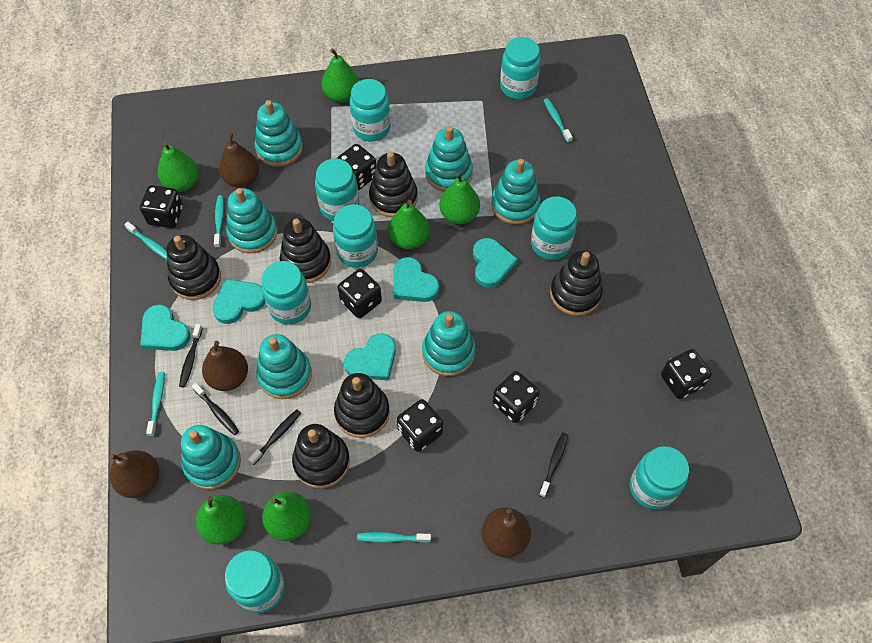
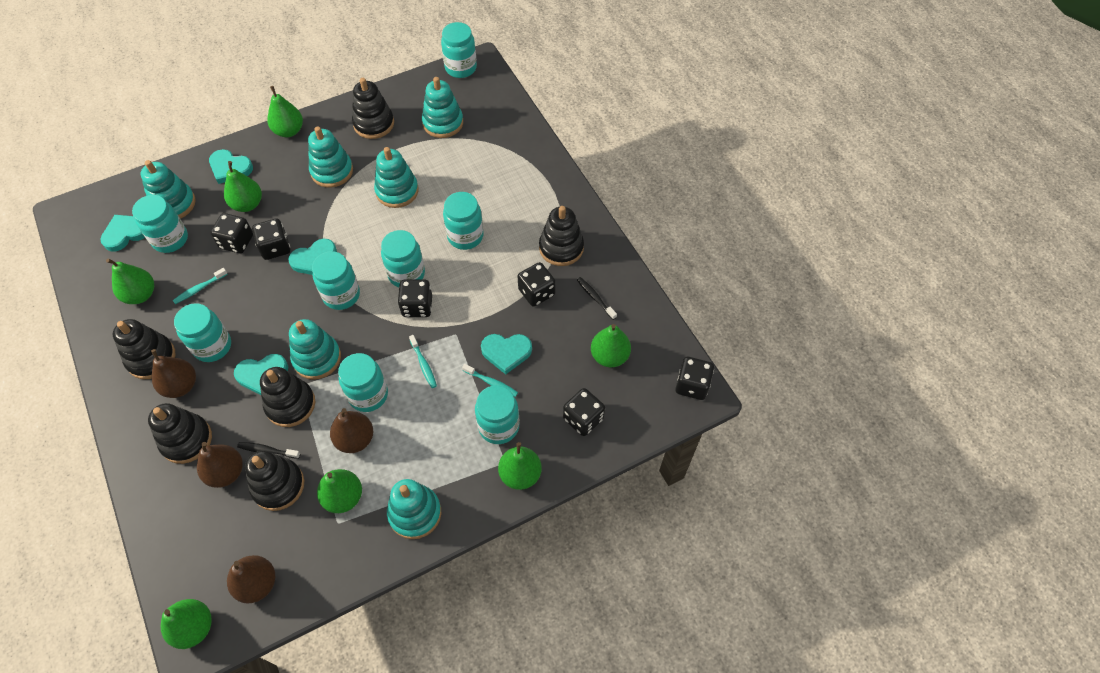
black toothbrush: [179,324,203,387] [192,383,239,435] [248,409,301,465] [539,432,568,498] = 4 -> [237,442,300,459] [577,277,617,320] = 2
green pear: [158,141,199,192] [196,495,246,545] [262,492,312,541] [322,48,359,102] [388,200,429,249] [439,173,480,224] = 6 -> [106,258,154,304] [161,599,212,649] [224,161,262,212] [267,86,303,137] [317,469,362,513] [498,442,542,490] [591,324,631,368] = 7
turquoise stacking toy: [181,425,241,490] [226,188,277,253] [255,100,303,167] [256,334,312,399] [422,311,476,376] [425,126,473,192] [491,159,540,225] = 7 -> [141,160,196,219] [289,319,341,380] [308,126,353,188] [374,147,419,208] [387,479,441,539] [422,77,463,138] = 6
turquoise toothbrush: [124,221,167,260] [146,372,165,437] [214,195,224,248] [357,532,431,543] [544,98,573,143] = 5 -> [173,268,228,304] [409,335,437,388] [462,364,518,397] = 3

